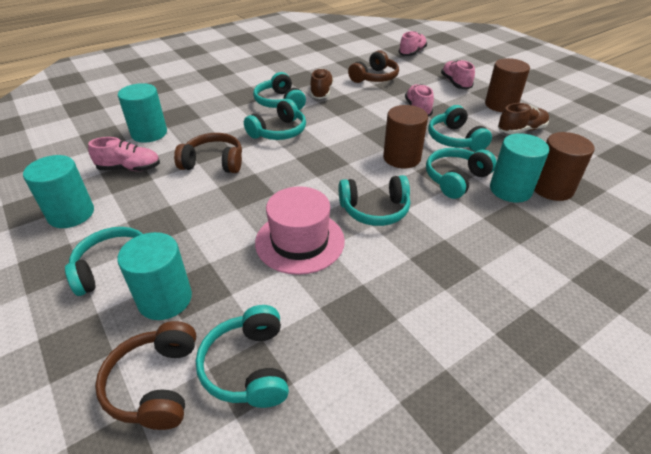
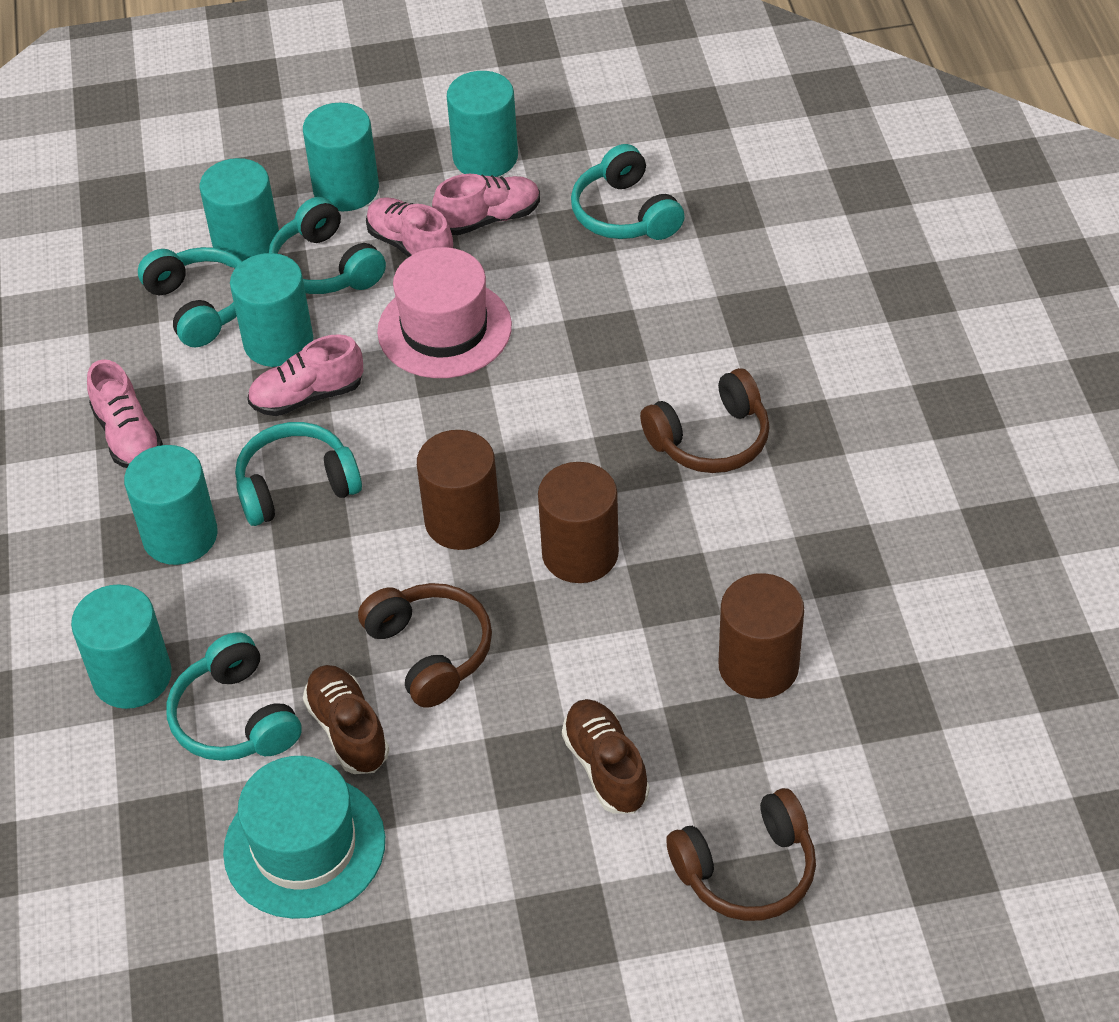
turquoise cylinder: [23,155,94,228] [117,232,192,320] [118,83,167,143] [490,133,549,202] = 4 -> [71,584,172,709] [124,445,218,565] [200,158,279,267] [230,253,313,367] [303,103,379,211] [447,71,518,177] = 6
turquoise hat: none = 0 -> [223,756,385,919] = 1
turquoise headphones: [65,227,143,296] [196,305,289,408] [244,99,306,140] [253,72,306,110] [339,175,410,226] [426,148,497,199] [428,105,492,151] = 7 -> [138,247,242,347] [167,632,302,761] [235,422,362,526] [269,197,386,294] [571,144,685,240] = 5

